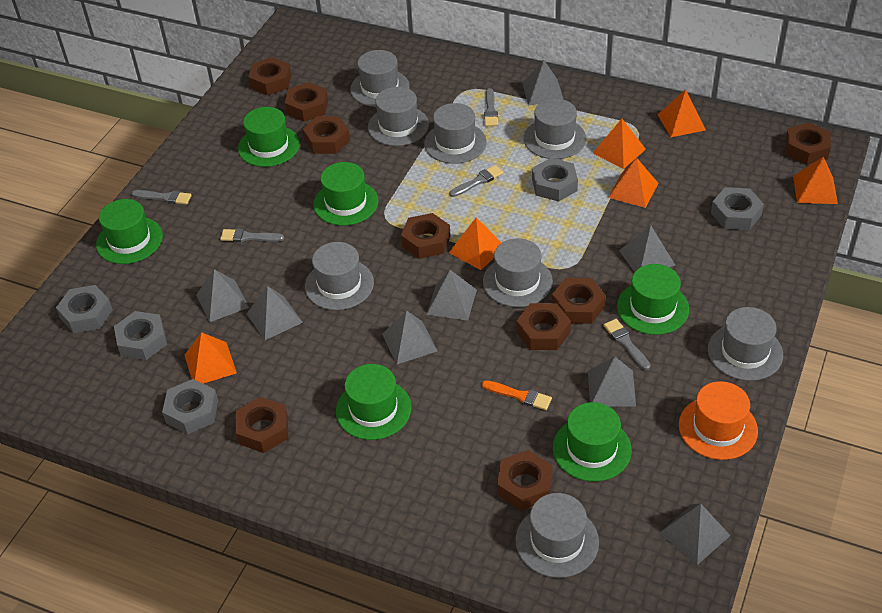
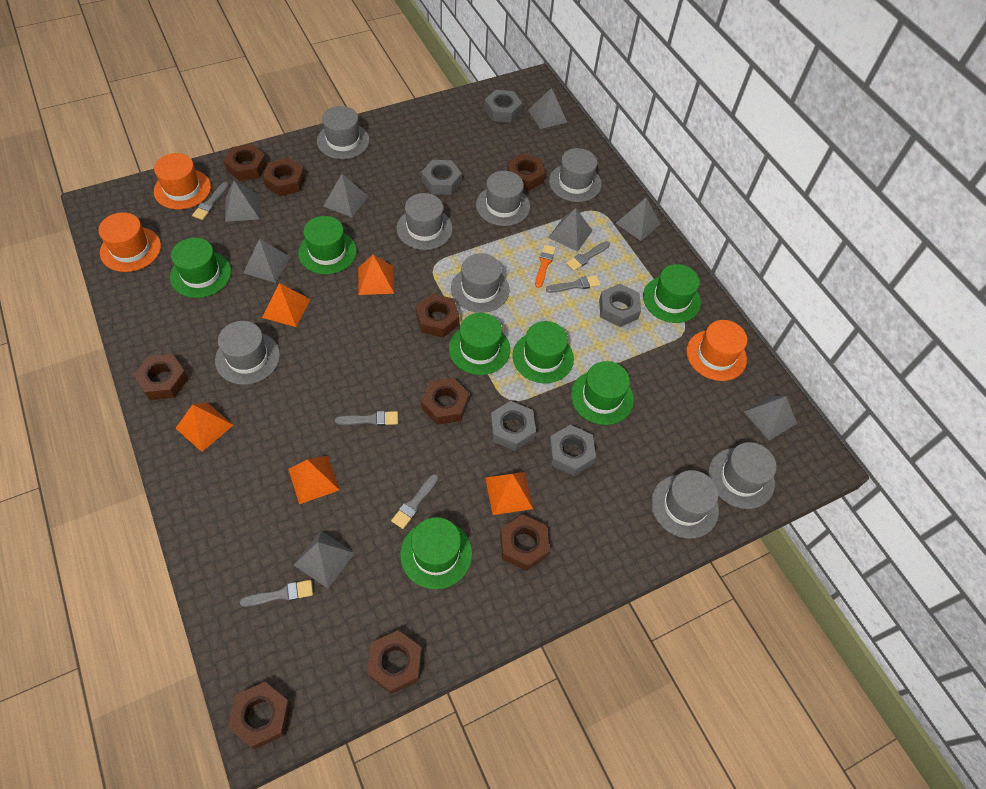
green hat: [96,199,163,264] [238,107,300,167] [313,162,378,226] [336,364,412,440] [553,402,632,482] [617,264,689,335] = 6 -> [170,238,231,298] [298,216,357,274] [400,517,472,589] [449,313,510,375] [512,321,574,383] [571,361,634,425] [643,264,701,323] = 7
grey brush: [132,190,192,204] [220,229,284,242] [449,165,504,197] [484,88,498,126] [604,319,650,370] = 5 -> [192,182,229,220] [240,580,313,607] [335,411,398,426] [391,474,438,529] [546,275,601,293] [566,241,610,271] = 6
orange hat: [679,381,758,460] = 1 -> [98,212,161,272] [154,153,211,210] [686,320,747,381] = 3
orange pyramid: [185,332,237,383] [449,217,502,270] [593,119,646,169] [608,157,658,208] [657,89,706,137] [793,157,838,204] = 6 -> [176,402,233,452] [262,283,311,327] [288,456,340,504] [358,255,394,295] [485,472,533,515] = 5

